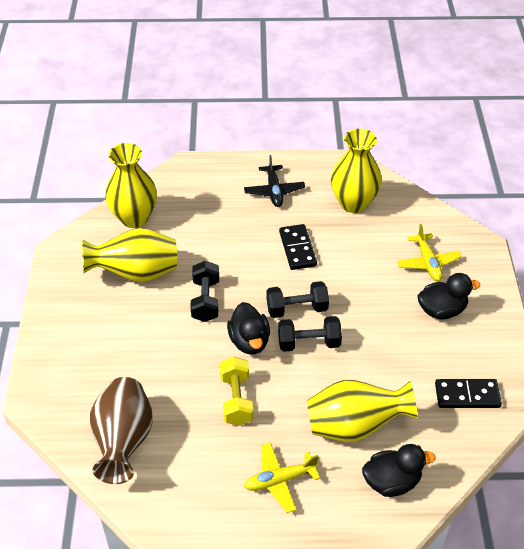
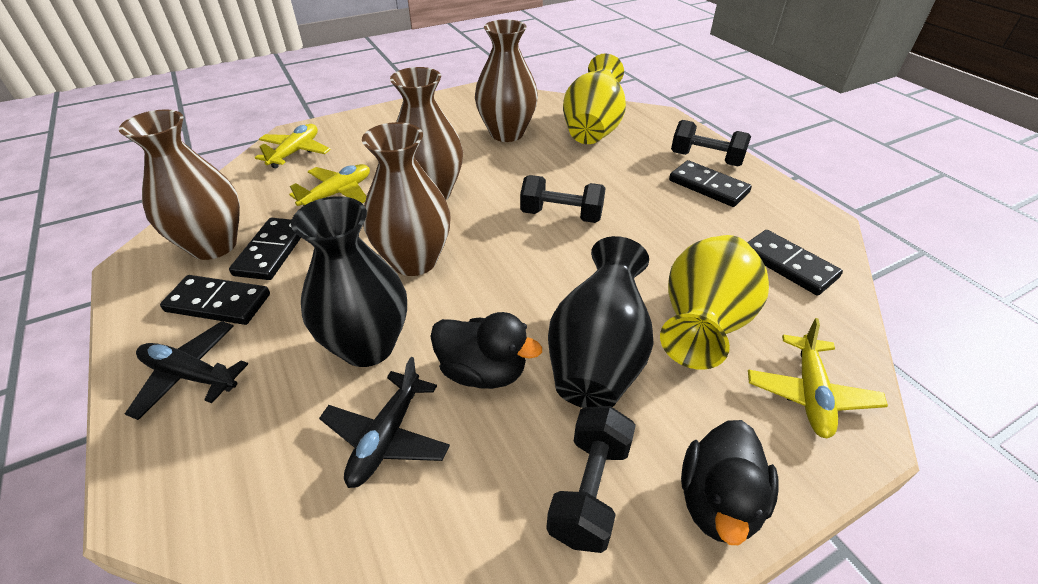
black domino: [279,224,317,270] [435,379,502,408] = 2 -> [160,275,270,325] [229,218,301,280] [669,160,752,207] [747,230,843,296] = 4
black duck: [227,302,270,354] [362,444,436,497] [417,273,480,320] = 3 -> [430,312,542,389] [681,420,779,545] = 2
black plane: [244,155,305,207] = 1 -> [125,321,248,420] [319,357,450,488] = 2
black vase: none = 0 -> [291,196,407,367] [548,236,654,408] = 2
brown vase: [90,377,153,484] = 1 -> [119,109,240,260] [362,122,451,276] [390,67,463,200] [475,19,538,142] = 4
yellow dumbbell: [220,357,253,426] = 1 -> none = 0
yellow plane: [244,442,320,513] [397,224,462,281] = 2 -> [255,124,331,168] [289,164,370,206] [748,318,888,438] = 3
yellow vase: [82,228,177,282] [105,143,157,228] [307,380,418,442] [331,129,382,213] = 4 -> [563,53,626,144] [660,235,769,370] = 2

